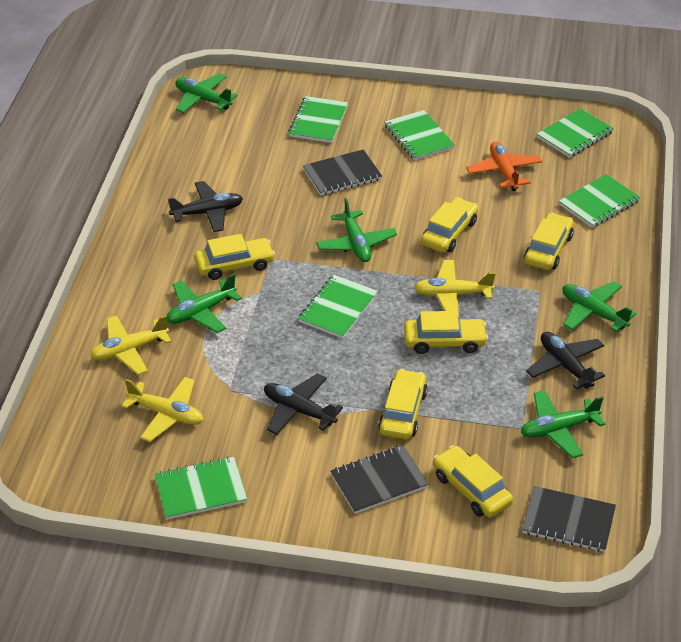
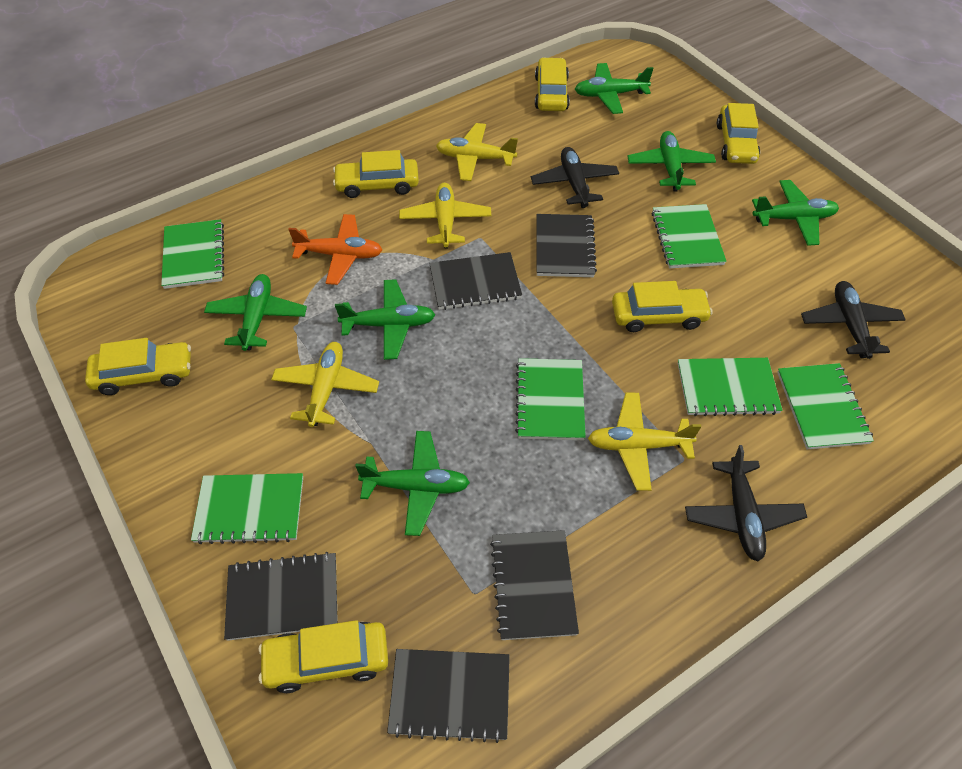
black notebook: [303,149,382,195] [330,445,428,514] [522,486,616,552] = 3 -> [224,552,338,641] [387,649,510,743] [429,252,522,310] [490,530,579,640] [536,214,597,277] = 5
green plane: [167,274,242,333] [175,73,238,113] [316,198,397,262] [521,390,605,458] [563,281,636,332] = 5 -> [204,274,307,351] [335,279,435,360] [355,431,470,536] [575,63,653,114] [627,131,716,191] [752,180,839,246] = 6
yellow plane: [90,315,172,375] [121,377,203,442] [414,260,495,316] = 3 -> [271,342,379,427] [399,183,491,248] [436,123,518,181] [588,393,702,491] = 4

